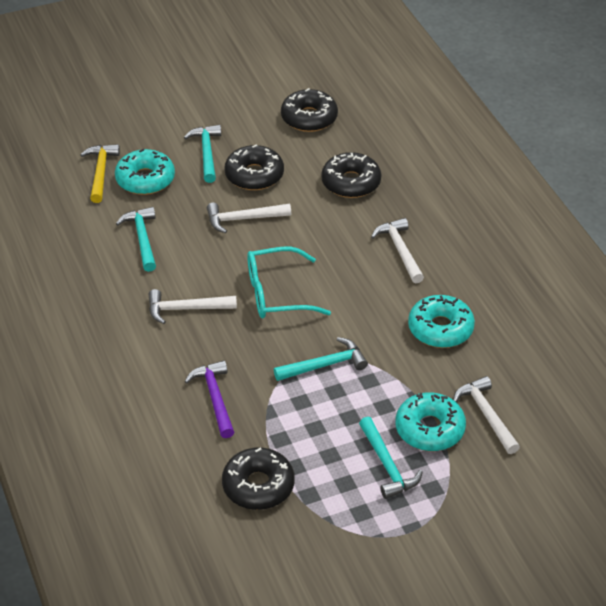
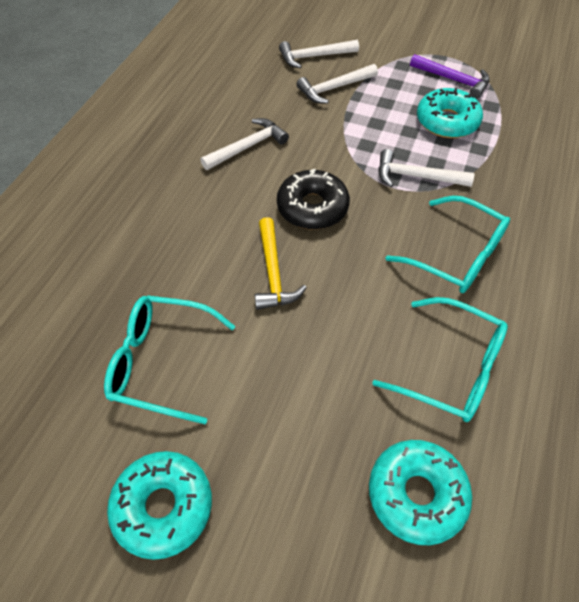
black donut: [222,447,295,510] [224,144,284,190] [281,88,338,132] [321,152,381,198] = 4 -> [277,168,350,230] = 1
turquoise glasses: [247,247,331,318] = 1 -> [104,295,236,424] [372,297,508,422] [386,196,510,293] = 3
turquoise hammer: [116,207,156,272] [184,125,221,183] [274,337,368,381] [359,417,423,499] = 4 -> none = 0

